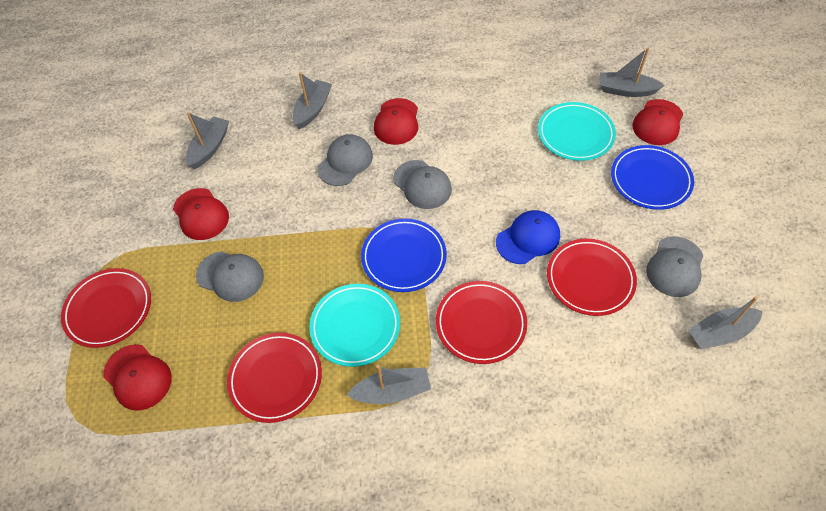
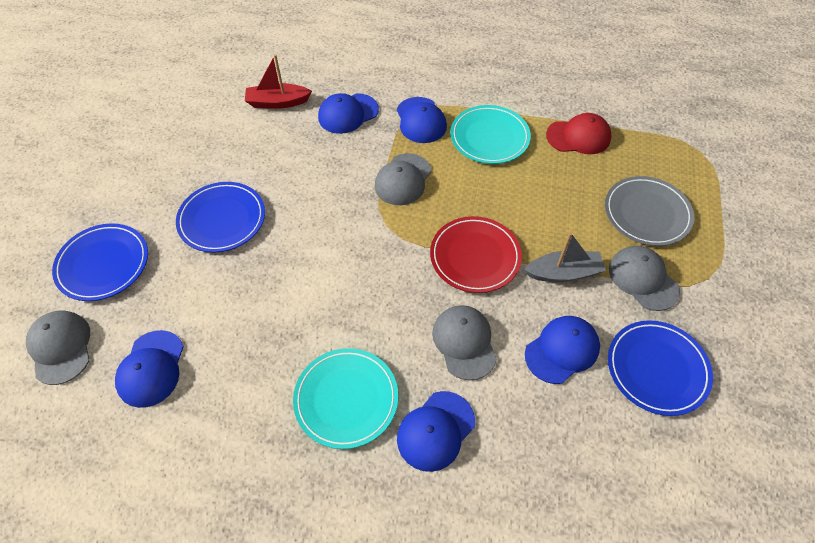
blue cap: [496,210,560,264] = 1 -> [115,330,184,408] [318,93,379,134] [397,97,447,143] [397,391,475,472] [525,316,600,384] = 5
blue plate: [361,219,447,292] [611,145,694,210] = 2 -> [52,223,148,301] [176,182,265,253] [608,320,713,416] = 3
grey boat: [186,112,229,169] [292,72,332,129] [347,365,431,404] [600,48,665,97] [688,296,763,350] = 5 -> [524,232,606,282] = 1
grey plate: none = 0 -> [605,176,694,246] = 1
red boat: none = 0 -> [245,54,312,109] = 1
red cap: [103,344,172,411] [173,188,229,240] [374,98,418,145] [632,99,684,145] = 4 -> [546,113,612,154] = 1
red plate: [61,268,151,348] [227,332,322,423] [436,281,527,364] [547,239,637,316] = 4 -> [430,216,522,293] = 1

